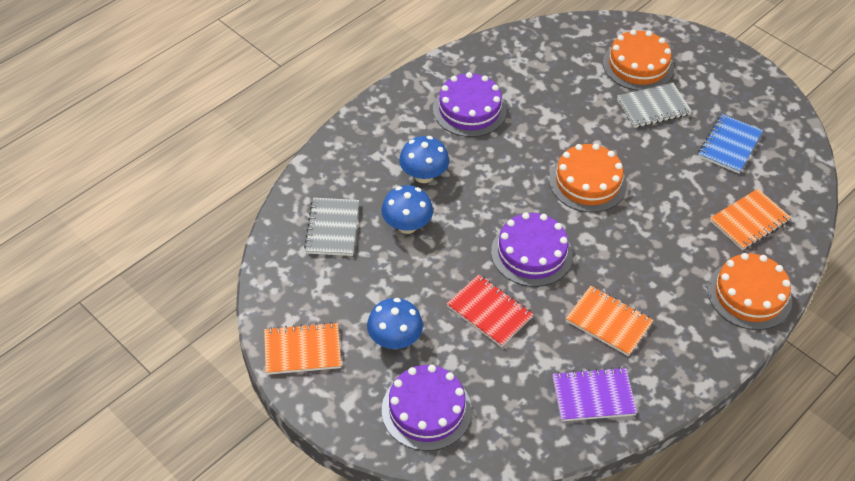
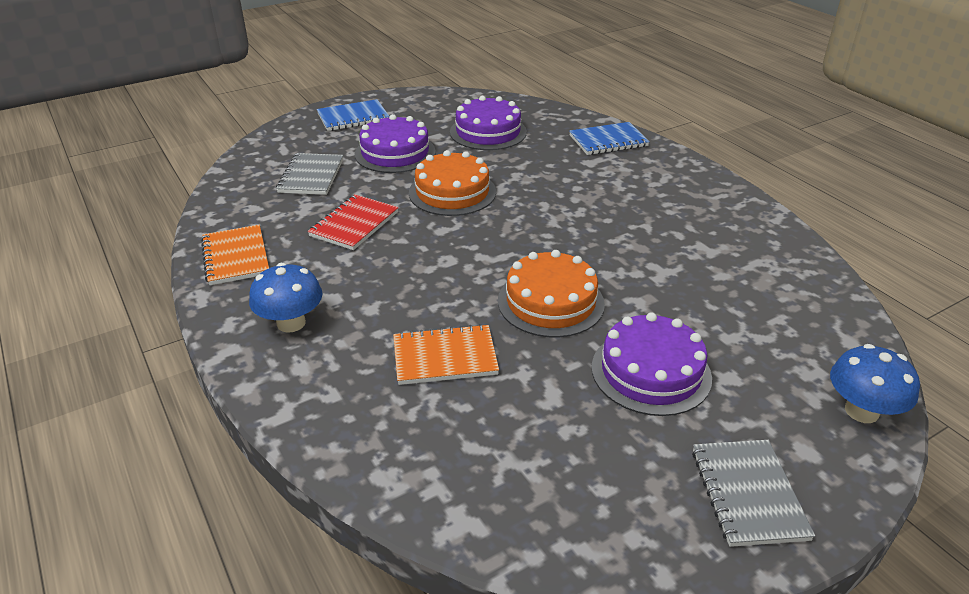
blue mushroom: [367,298,423,349] [381,185,433,234] [399,136,449,183] = 3 -> [249,263,323,333] [830,344,920,423] = 2
blue notebook: [698,114,763,174] = 1 -> [317,99,390,131] [569,122,650,155] = 2
orange cake: [549,144,627,212] [603,30,674,91] [708,253,792,330] = 3 -> [409,150,496,216] [498,250,605,337] = 2
orange notebook: [264,322,341,375] [566,286,653,356] [710,189,791,250] = 3 -> [201,225,269,285] [393,324,499,385] = 2
purple notebook: [552,367,637,421] = 1 -> none = 0

